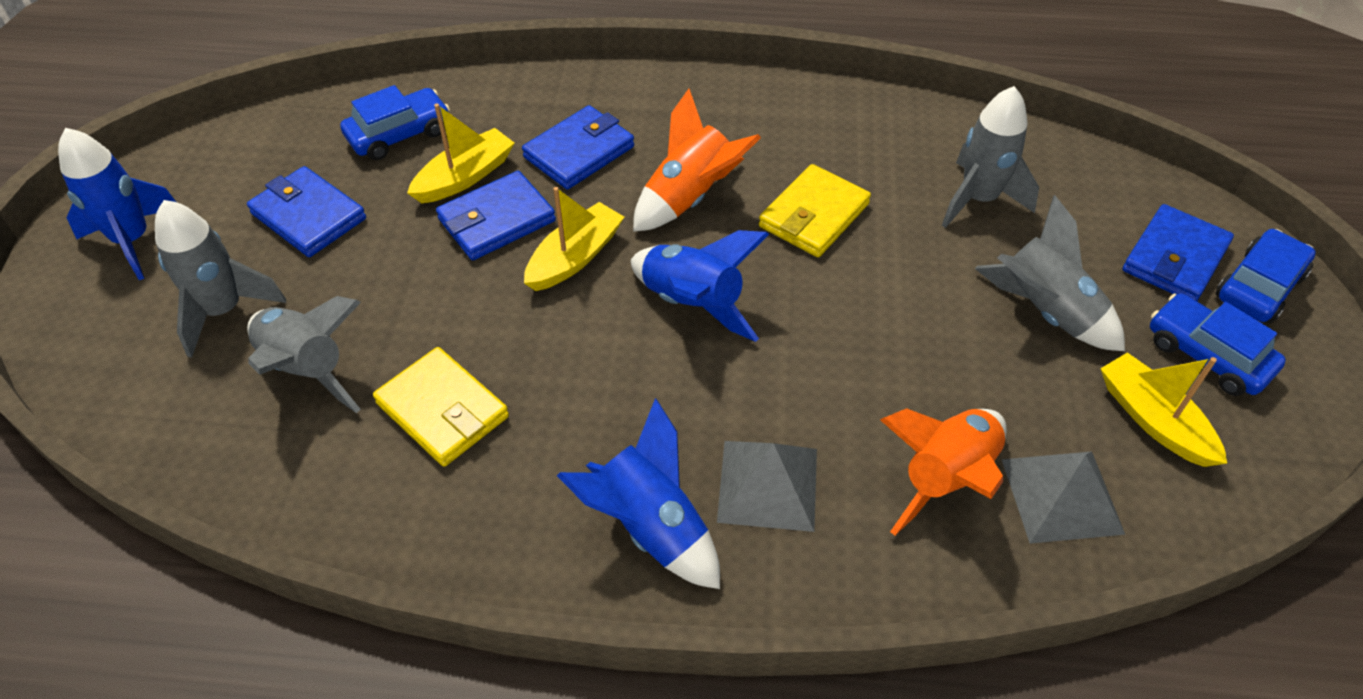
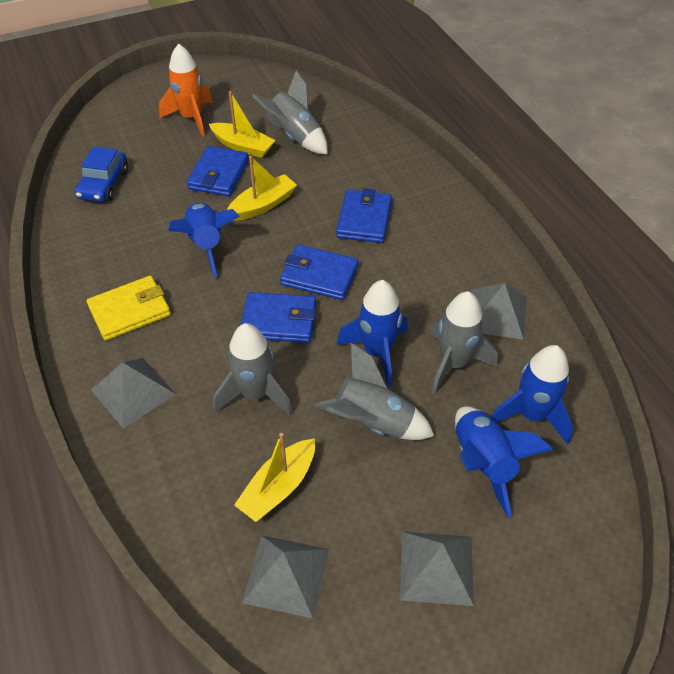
blue car: [340,85,450,160] [1150,293,1286,396] [1216,229,1316,324] = 3 -> [75,147,128,202] = 1
blue rocket: [58,128,176,280] [557,398,720,589] [631,230,769,342] = 3 -> [168,203,240,277] [337,280,408,387] [455,406,553,518] [491,345,573,445] = 4
grey pyramid: [717,441,817,532] [1001,451,1125,544] = 2 -> [91,358,175,429] [242,535,329,619] [400,532,474,606] [471,283,526,340] = 4
orange rocket: [633,89,761,232] [880,408,1007,535] = 2 -> [159,44,213,137] = 1
yellow wallet: [373,347,509,467] [759,164,871,257] = 2 -> [87,276,171,341] = 1

